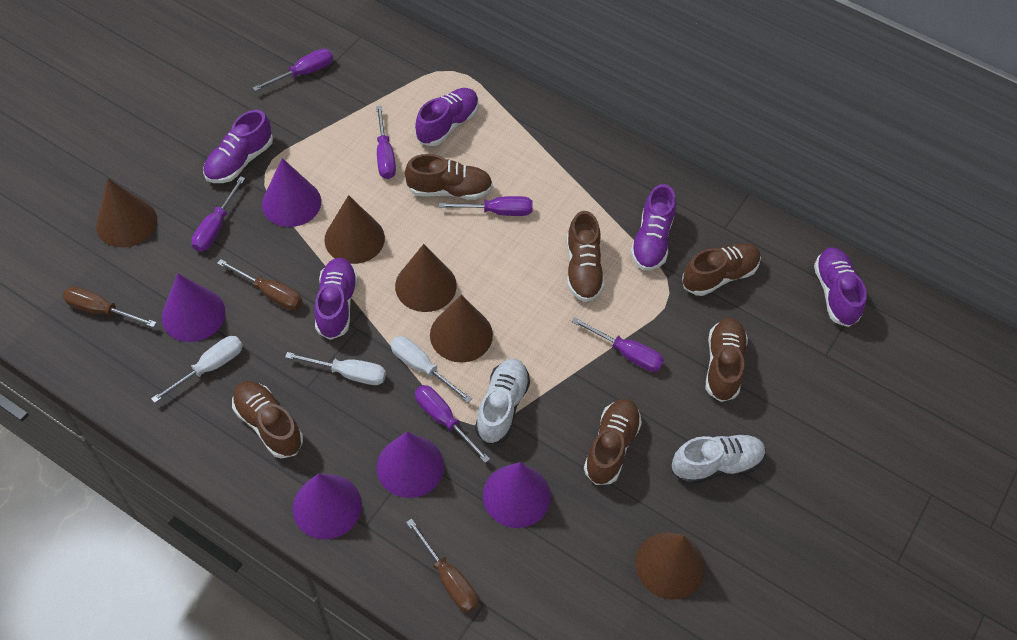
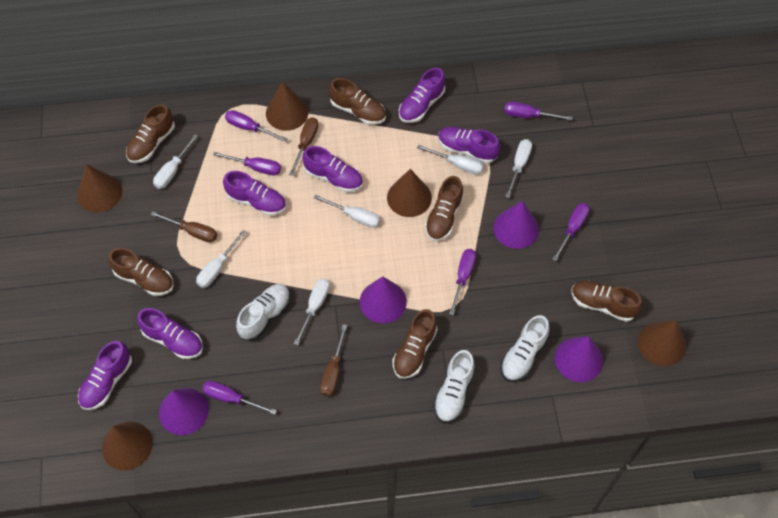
purple cone: [162,273,225,342] [262,158,321,227] [293,473,362,539] [377,432,444,498] [483,462,551,528] = 5 -> [159,388,209,435] [360,276,407,323] [493,201,539,249] [555,336,603,382] = 4
purple shoe: [203,110,273,183] [314,258,358,340] [415,88,479,146] [630,184,676,271] [814,247,867,327] = 5 -> [78,341,132,410] [137,308,203,359] [223,171,286,216] [302,146,363,192] [399,68,445,123] [438,127,500,164] = 6
white screwdriver: [151,336,243,403] [285,352,386,385] [390,336,472,403] = 3 -> [153,134,198,189] [196,230,246,288] [294,278,330,345] [314,195,380,228] [417,145,484,174] [505,139,532,198] = 6
white shoe: [475,359,530,444] [672,434,766,485] = 2 -> [236,284,290,341] [433,350,475,423] [501,315,550,382] = 3

